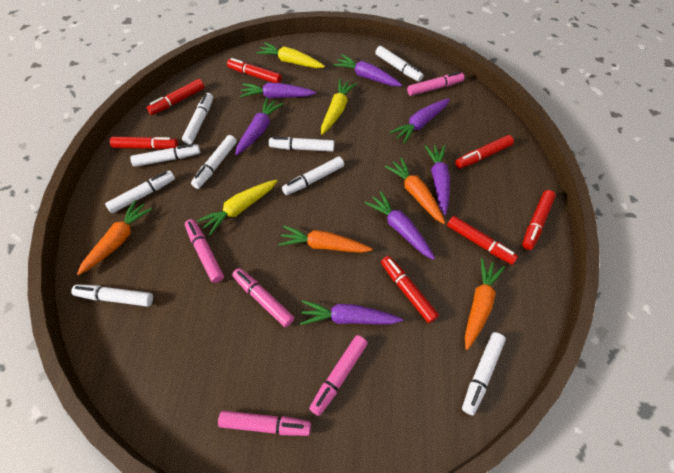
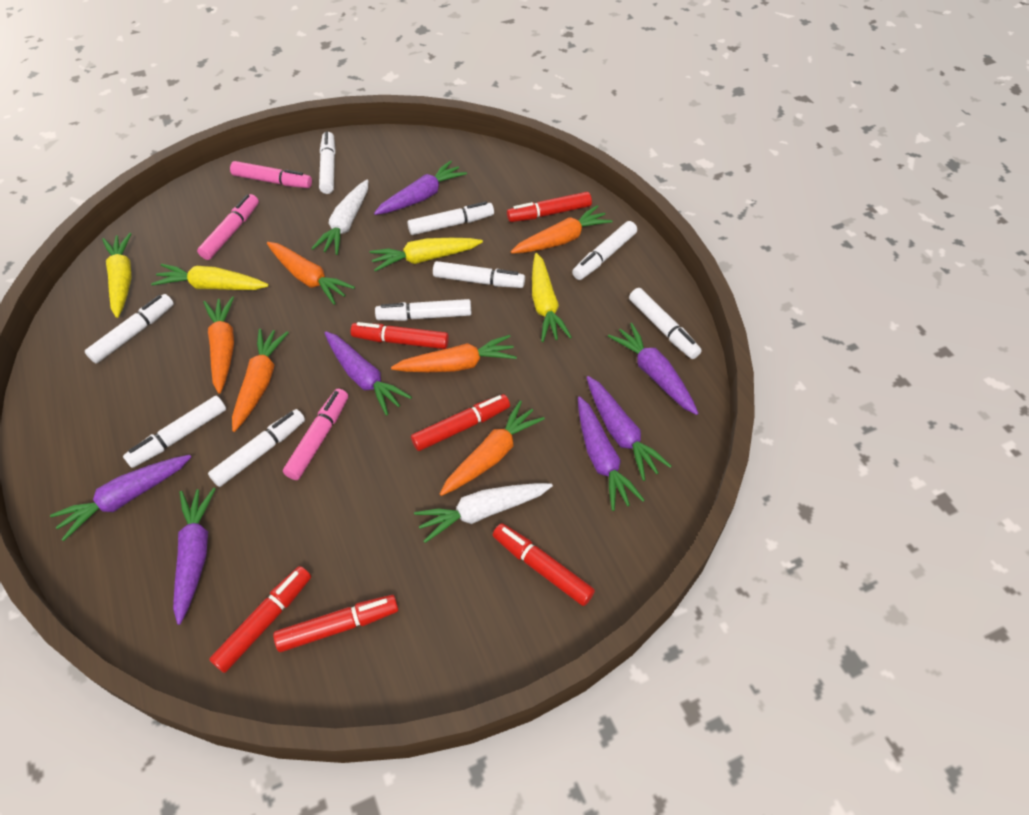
orange carrot: [77,200,152,275] [278,225,372,253] [385,157,445,224] [465,258,505,350] = 4 -> [203,296,234,394] [232,329,289,432] [267,242,355,305] [391,335,517,372] [440,401,545,496] [511,205,613,253] = 6
pink marker: [185,219,224,283] [218,411,311,436] [232,268,294,327] [309,335,368,416] [407,72,464,96] = 5 -> [197,194,259,260] [230,161,312,188] [283,388,348,480] = 3
red marker: [110,137,178,149] [147,79,205,115] [227,58,282,83] [381,256,439,323] [447,216,518,264] [455,135,514,169] [522,190,556,250] = 7 -> [209,566,311,673] [273,595,398,652] [351,322,449,349] [411,394,510,451] [493,523,595,606] [507,192,592,222] = 6
white carrot: none = 0 -> [311,180,368,255] [414,483,553,543] = 2
yellow carrot: [197,180,277,235] [257,42,325,68] [321,79,357,135] = 3 -> [102,233,132,318] [151,264,269,290] [370,238,483,271] [532,253,572,342] = 4

